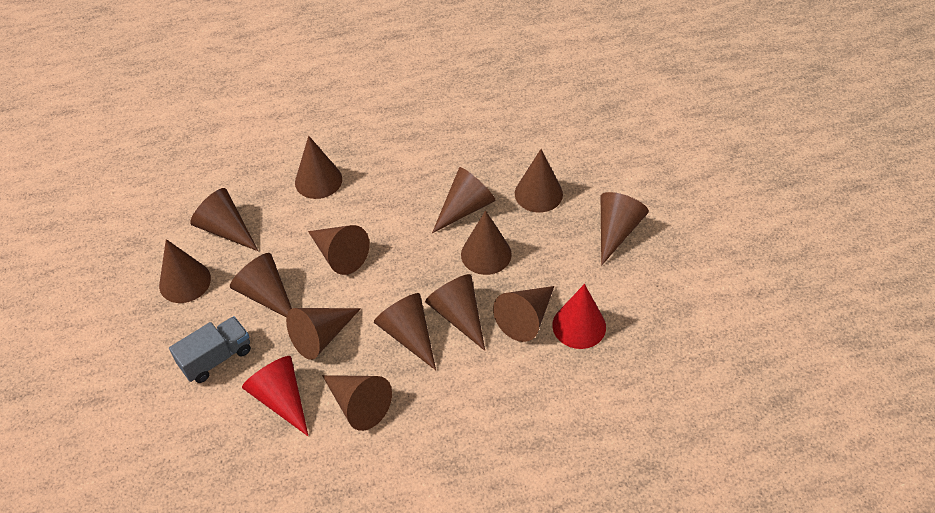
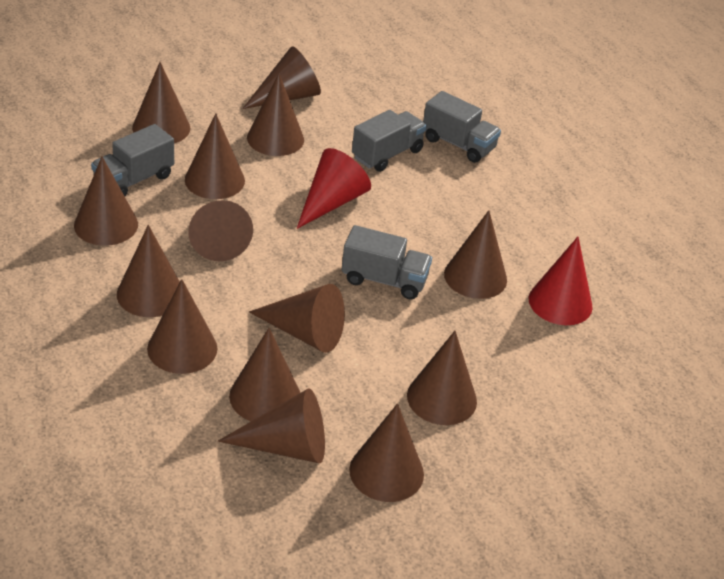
grey truck: [169,316,251,383] = 1 -> [91,124,174,196] [342,225,432,300] [352,110,426,172] [423,91,501,163] = 4

